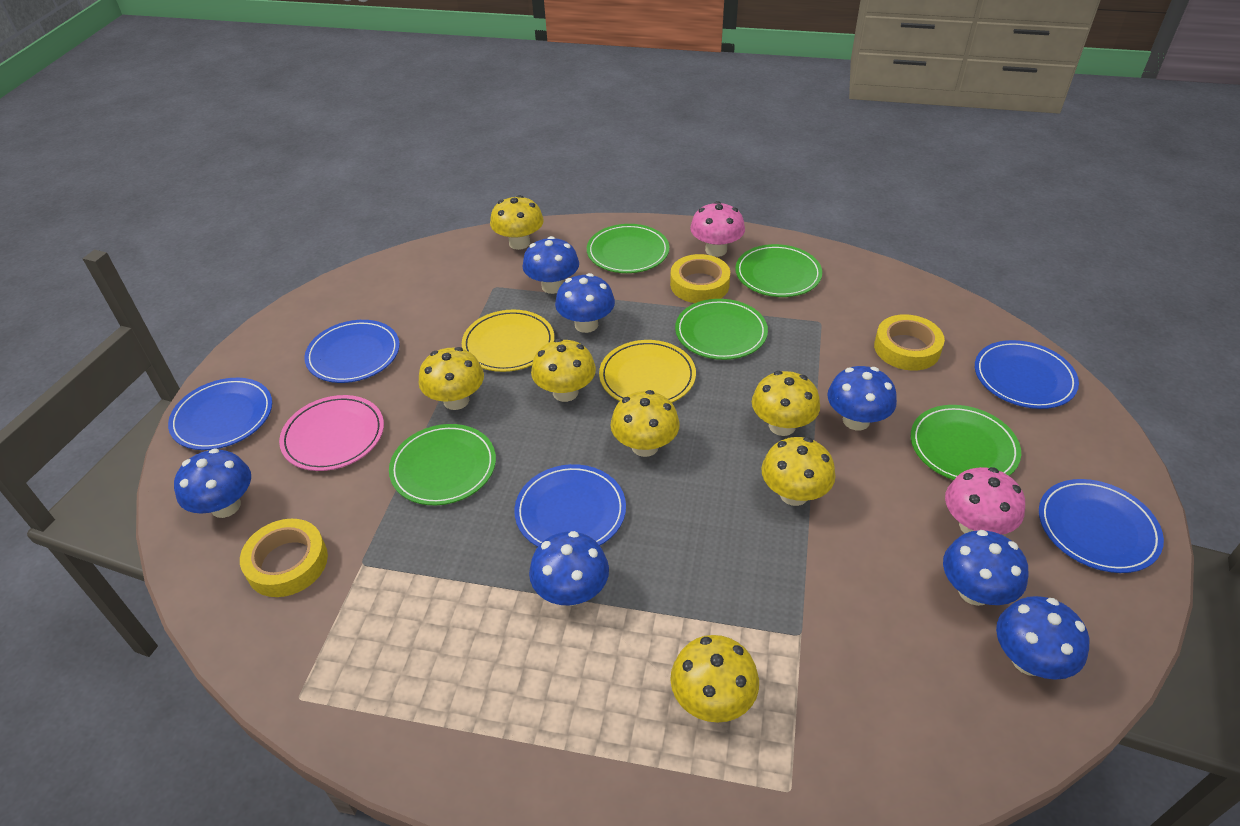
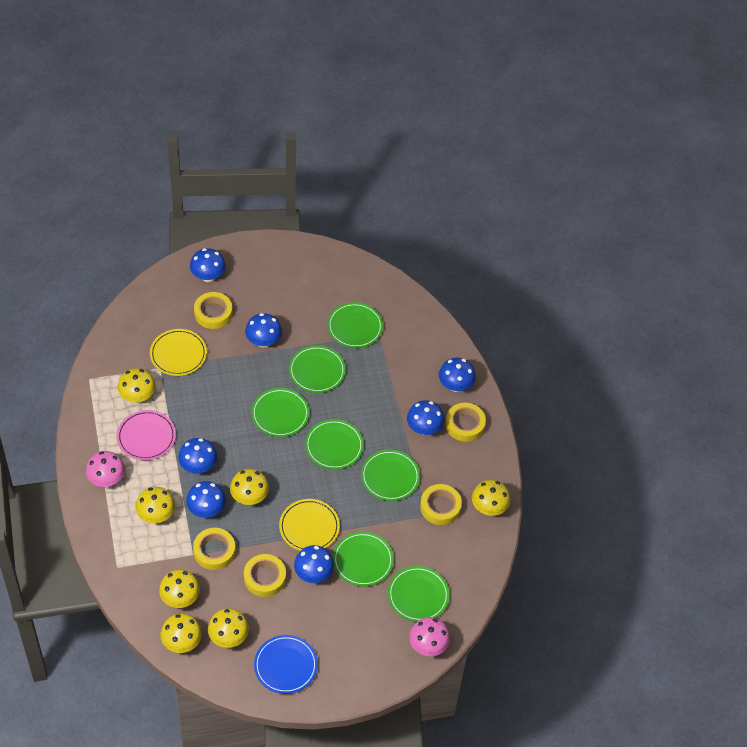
blue plate: [168,378,272,450] [304,320,400,383] [514,464,626,547] [975,340,1079,409] [1039,479,1164,573] = 5 -> [254,635,318,694] = 1
green plate: [389,424,496,505] [587,224,669,273] [675,299,768,360] [735,244,822,297] [911,405,1021,480] = 5 -> [251,388,309,437] [289,345,346,393] [305,419,364,470] [327,302,383,348] [333,532,394,586] [361,450,420,501] [388,566,450,622] = 7
yellow tape: [240,519,328,597] [670,254,730,303] [874,314,945,371] = 3 -> [193,528,235,570] [194,292,232,329] [244,554,286,597] [420,484,462,525] [446,403,486,442] = 5

